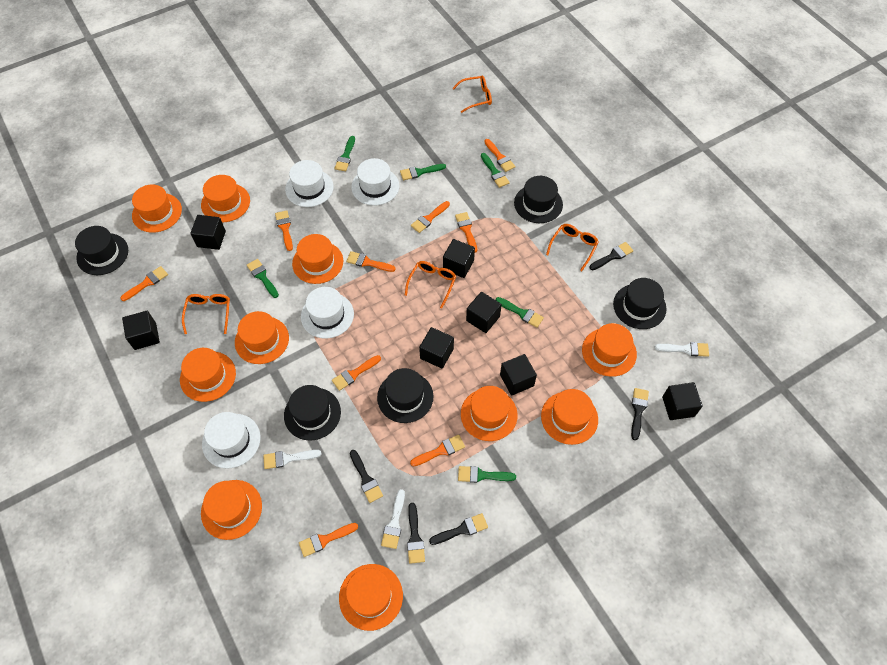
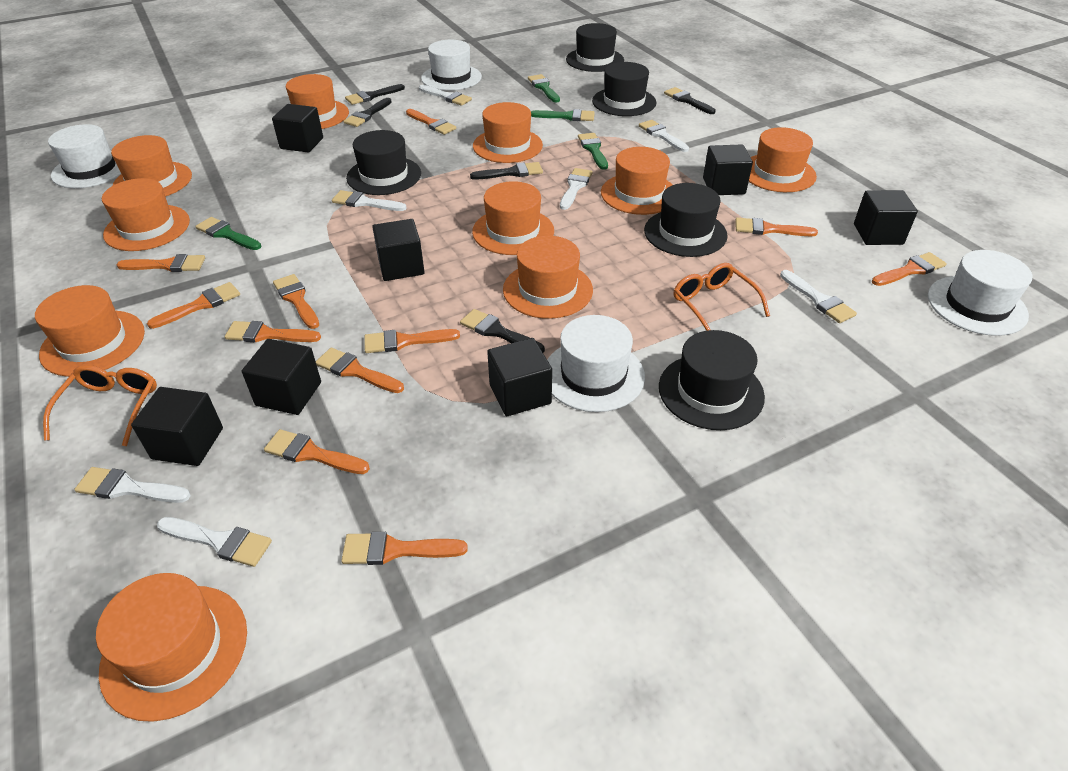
green brush: [247,259,279,298] [334,136,355,171] [400,164,446,180] [458,466,516,483] [481,153,510,188] [496,297,544,328] = 6 -> [195,217,261,250] [528,74,560,103] [531,109,595,121] [578,133,608,170] = 4
orange brush: [120,266,168,301] [275,210,293,251] [299,523,358,557] [332,355,381,391] [346,251,396,272] [410,435,465,467] [411,201,450,233] [455,212,477,253] [485,139,515,172] = 9 -> [117,254,205,272] [147,282,240,329] [225,321,321,342] [264,429,370,474] [273,274,319,329] [316,348,404,393] [341,532,468,565] [364,329,460,353] [406,109,456,135] [735,218,818,236] [872,252,947,286] = 11
orange glasses: [182,294,230,334] [405,261,456,309] [452,76,492,113] [546,224,599,271] = 4 -> [43,365,157,446] [674,263,770,331] = 2
white brush: [263,450,321,469] [381,489,405,549] [655,342,709,357] = 3 -> [74,467,191,503] [157,517,272,567] [332,190,407,211] [419,85,472,106] [560,168,593,210] [639,120,689,152] [780,270,857,323] = 7

